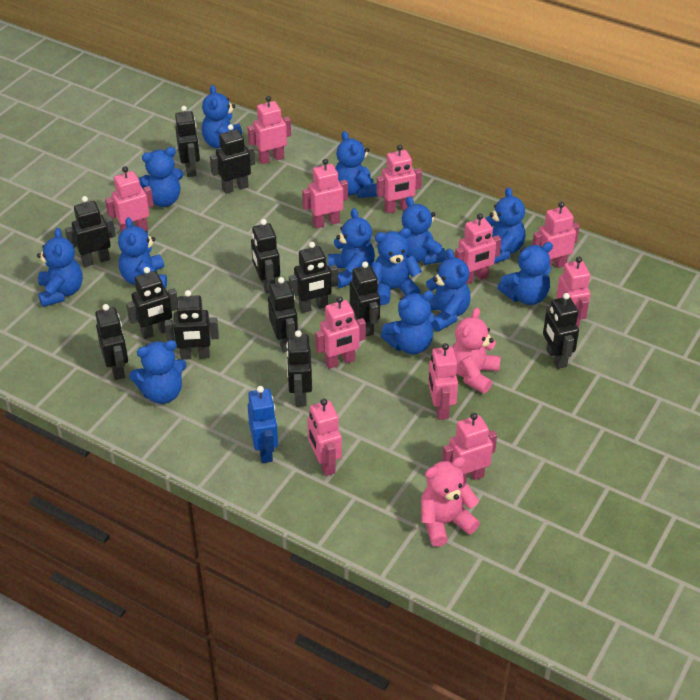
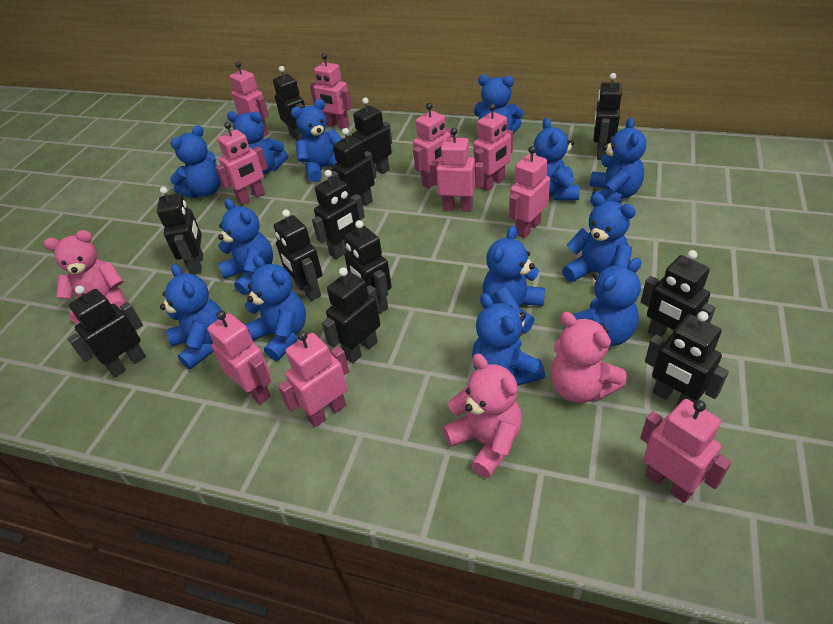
blue robot: [248,386,278,463] = 1 -> none = 0
pink robot: [105,166,154,231] [247,96,291,164] [302,159,348,228] [307,399,342,476] [315,296,366,369] [376,144,422,214] [428,343,458,420] [442,413,497,484] [455,213,501,284] [532,202,580,268] [556,257,591,328] = 11 -> [207,310,271,404] [216,122,268,205] [229,62,269,137] [278,331,349,427] [310,53,352,129] [413,103,453,189] [429,128,484,212] [473,104,513,191] [509,146,550,238] [640,399,731,503] = 10
pink teddy bear: [421,457,480,547] [452,308,501,394] = 2 -> [44,230,126,324] [443,353,522,478] [551,312,627,403] = 3

